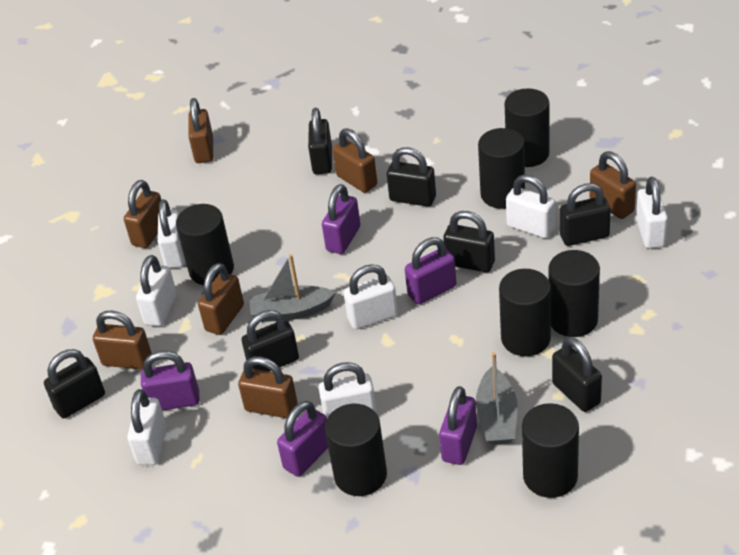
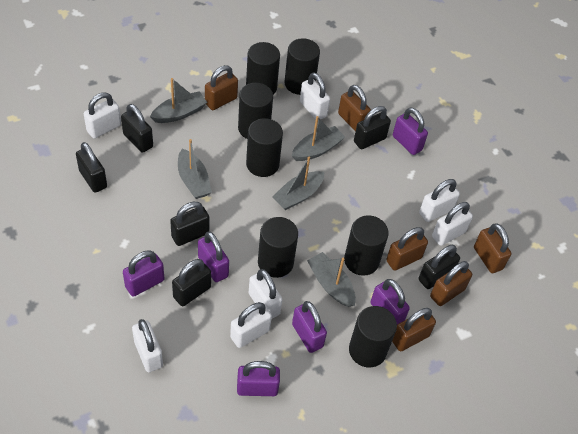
black padlock: [44,349,105,418] [242,310,299,372] [308,108,332,174] [387,147,436,207] [443,211,495,272] [552,337,602,412] [560,183,611,246] = 7 -> [76,142,107,193] [121,104,153,153] [170,202,209,246] [172,259,211,306] [354,106,391,149] [419,245,460,289] = 6
brown padlock: [93,310,152,370] [124,180,161,248] [188,98,213,163] [198,263,244,335] [238,356,298,418] [333,128,377,193] [590,151,636,219] = 7 -> [205,65,238,110] [338,85,371,132] [386,227,428,271] [392,308,436,351] [430,261,472,306] [474,223,511,273] = 6
grey boat: [249,254,336,322] [476,352,518,445] = 2 -> [150,78,207,123] [178,139,212,199] [272,157,324,210] [292,116,345,161] [307,252,356,307] = 5
purple padlock: [141,351,200,411] [277,401,328,477] [322,184,360,254] [405,237,456,305] [439,386,477,465] = 5 -> [123,250,165,297] [198,231,229,282] [237,361,280,396] [292,301,327,353] [371,279,410,325] [393,107,428,155] = 6

